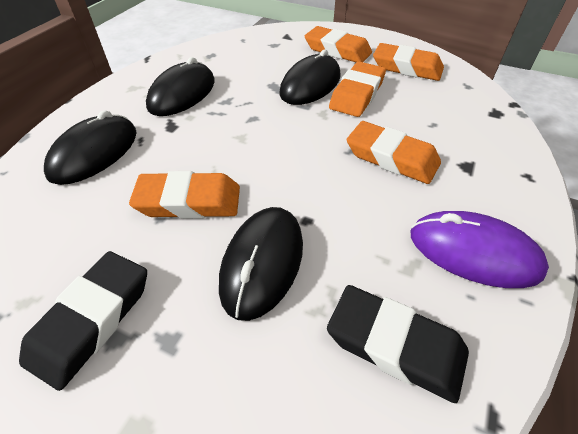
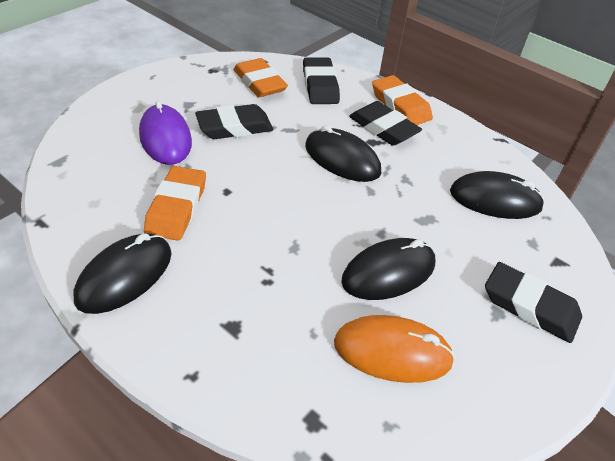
black eraser: [19,251,147,391] [327,285,469,403] = 2 -> [195,104,273,139] [303,57,340,104] [349,101,422,146] [485,262,582,343] = 4
orange eraser: [129,171,240,219] [305,26,372,62] [329,62,386,117] [347,121,441,184] [373,43,444,81] = 5 -> [144,166,206,241] [233,58,288,97] [372,75,433,125] = 3
orange mouse: none = 0 -> [334,315,455,383] = 1

